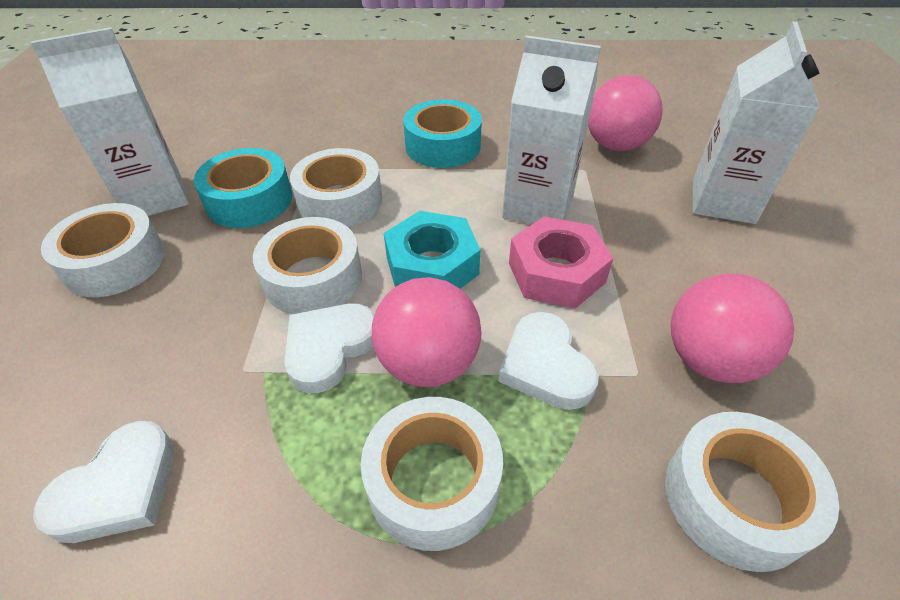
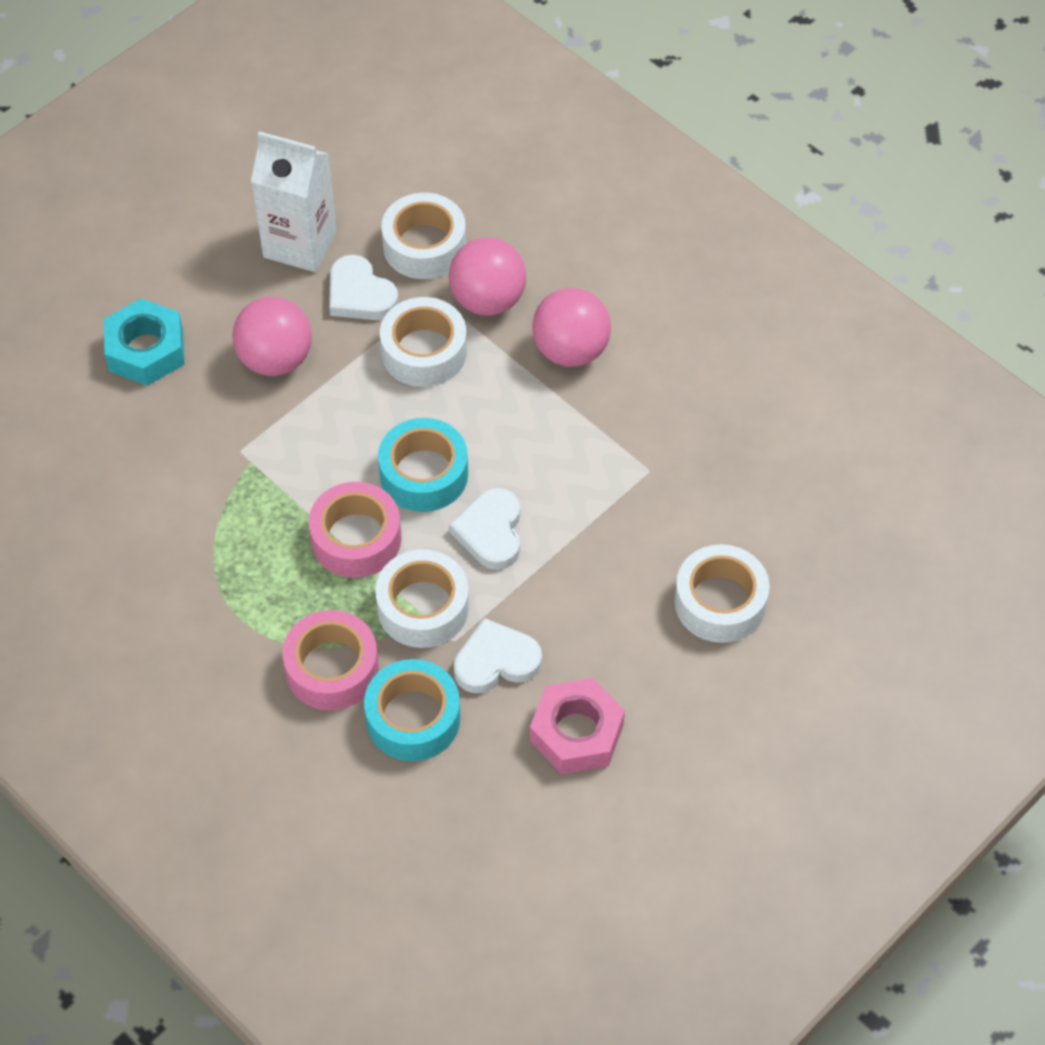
pink tape: none = 0 -> [282,610,379,711] [309,482,401,578] = 2
white carton: [30,27,189,216] [502,35,601,224] [693,21,820,224] = 3 -> [251,131,337,272] = 1
white tape: [41,203,165,297] [253,217,362,314] [290,148,382,227] [361,397,503,551] [665,412,839,572] = 5 -> [375,549,469,648] [380,297,467,387] [381,193,466,279] [675,544,769,643] = 4

